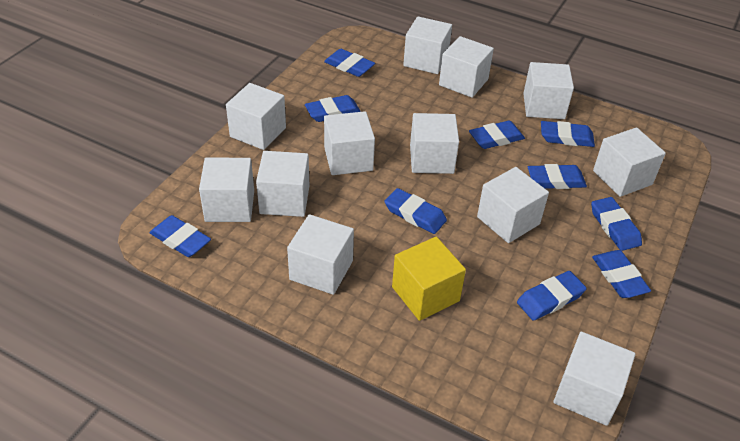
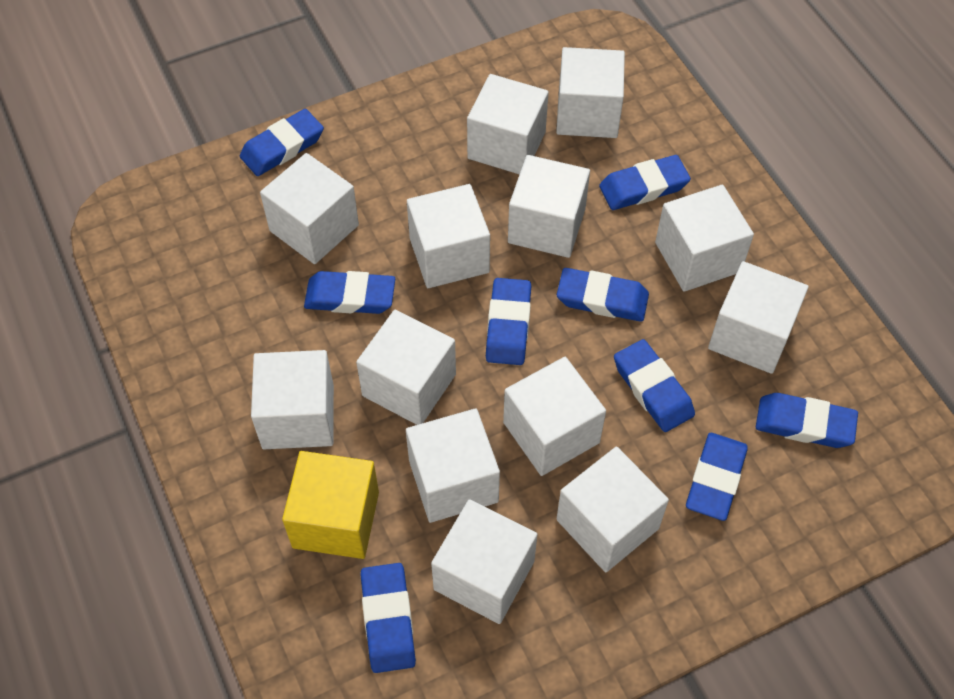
blue eraser: [150,215,211,257] [305,95,361,122] [324,49,375,77] [384,188,447,234] [469,121,525,149] [517,271,587,321] [528,164,587,189] [541,121,595,147] [591,197,642,251] [592,250,651,298] = 10 -> [240,109,324,176] [304,271,395,314] [360,563,416,673] [486,278,531,365] [557,268,649,322] [599,155,691,210] [614,339,695,432] [686,433,747,521] [756,393,858,448] = 9
white cube: [199,157,254,222] [226,83,286,150] [256,151,309,217] [287,214,354,295] [324,111,375,175] [403,16,452,74] [410,113,459,174] [439,36,494,98] [477,167,549,243] [523,62,574,119] [553,332,635,426] [593,127,666,197] = 12 -> [251,350,334,449] [260,153,359,264] [356,310,456,425] [406,408,500,523] [407,184,490,288] [431,499,537,624] [467,74,549,175] [503,357,606,476] [508,155,590,258] [556,47,625,138] [557,447,669,572] [655,185,754,292] [708,261,808,374] = 13

